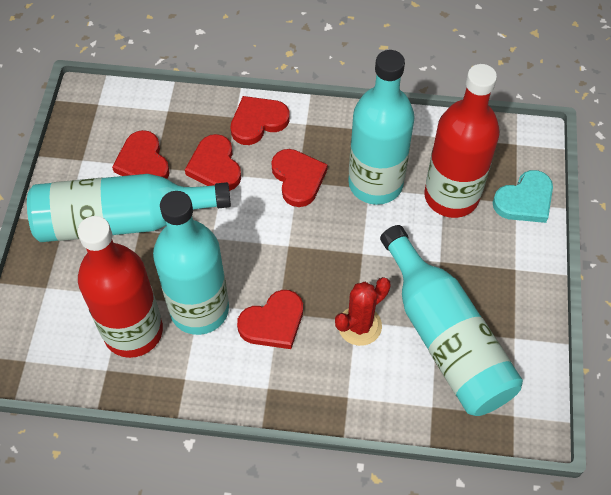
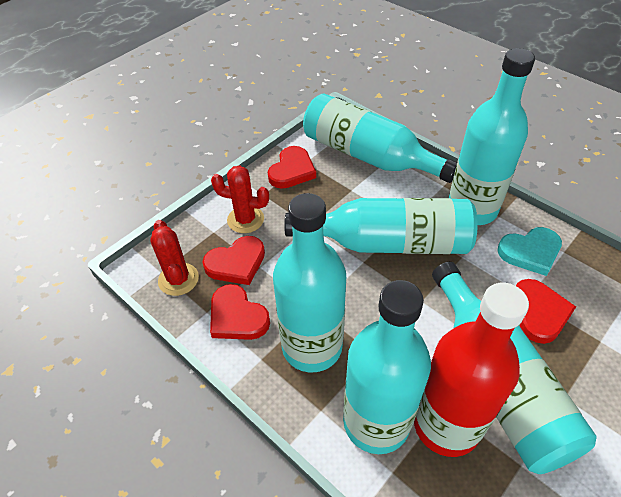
red bottle: [77,216,163,358] [424,64,500,218] = 2 -> [414,283,529,457] = 1
red cactus: [335,277,391,346] = 1 -> [150,220,199,296] [211,165,269,233] = 2
red heart: [112,130,170,179] [185,134,241,191] [231,96,290,145] [237,290,303,349] [271,149,328,207] = 5 -> [203,236,265,285] [210,284,270,340] [268,146,316,189] [516,279,576,344] = 4
turquoise bottle: [27,174,231,242] [153,191,229,335] [348,50,415,205] [380,225,523,416] = 4 -> [273,193,346,373] [284,198,477,254] [303,93,457,183] [343,280,431,454] [432,262,597,474] [449,48,535,225] = 6

